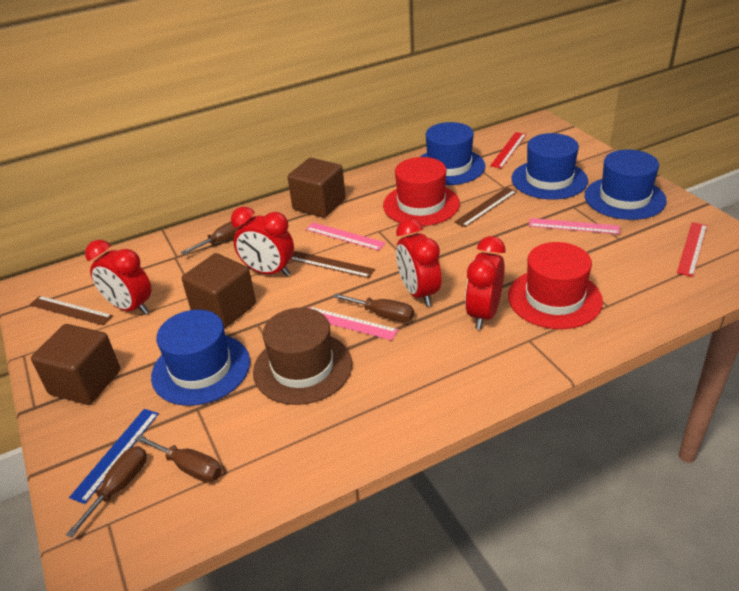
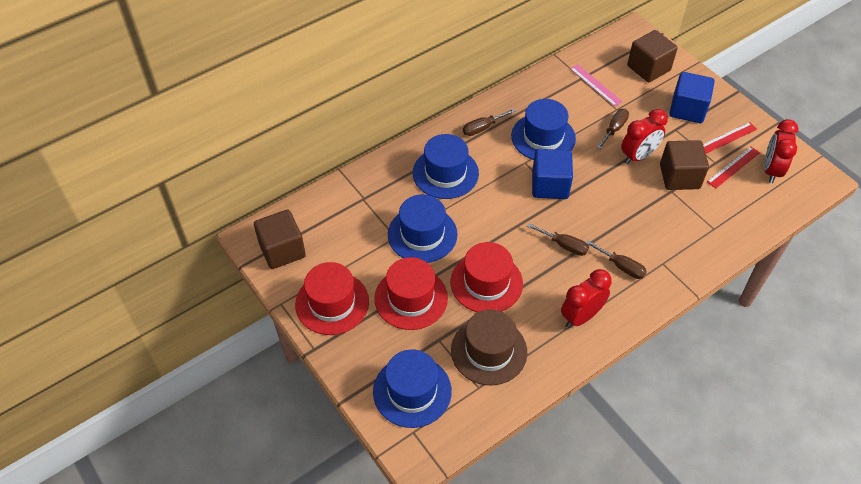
blue cube: none = 0 -> [532,149,573,199] [669,72,715,123] = 2
blue ruler: [69,409,159,504] = 1 -> none = 0
brown ruler: [29,296,113,325] [291,251,375,278] [454,187,517,227] = 3 -> none = 0
pink ruler: [306,222,386,251] [308,307,398,340] [529,218,620,234] = 3 -> [570,64,623,106] = 1
red clock: [85,240,151,315] [231,207,294,276] [396,219,441,307] [465,236,506,330] = 4 -> [561,269,612,328] [621,109,667,164] [764,119,798,183] = 3
red hat: [383,157,460,226] [508,242,603,329] = 2 -> [295,262,369,335] [374,257,448,330] [451,242,523,313] = 3

